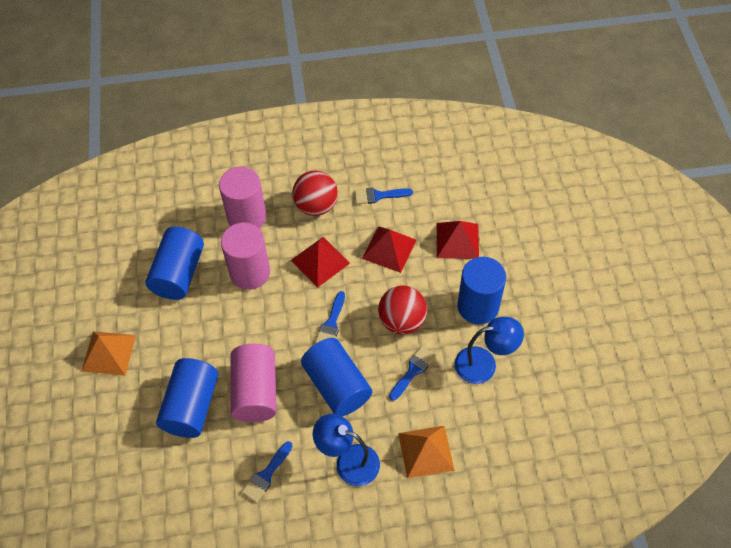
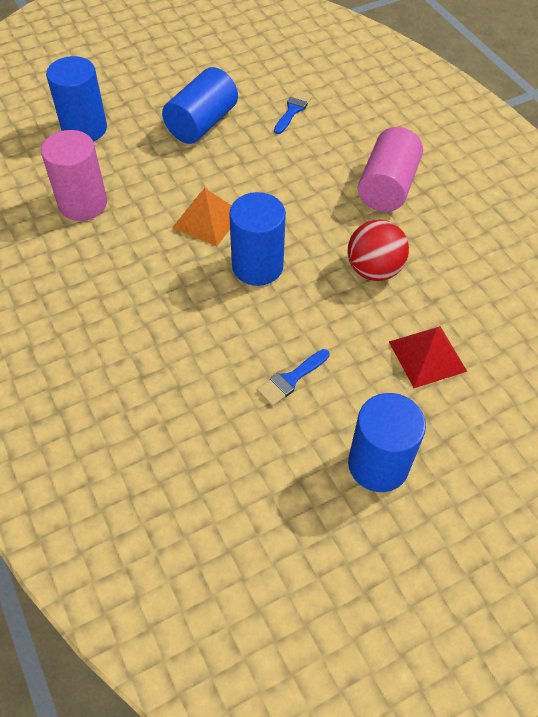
blue brush: [241,441,293,503] [315,291,345,343] [354,188,413,204] [389,346,436,401] = 4 -> [257,349,330,406] [274,90,313,134] = 2
blue lamp: [313,414,380,486] [454,317,524,384] = 2 -> none = 0
orange pyramid: [81,331,136,376] [398,426,455,479] = 2 -> [172,188,232,246] = 1
pink cylinder: [219,167,267,229] [221,223,270,290] [231,344,277,422] = 3 -> [41,130,107,221] [358,127,423,212] = 2
red ball: [292,171,338,216] [378,285,427,335] = 2 -> [347,220,409,281] = 1
red pyramid: [291,237,350,288] [362,226,417,273] [437,221,479,259] = 3 -> [389,326,467,388] = 1

